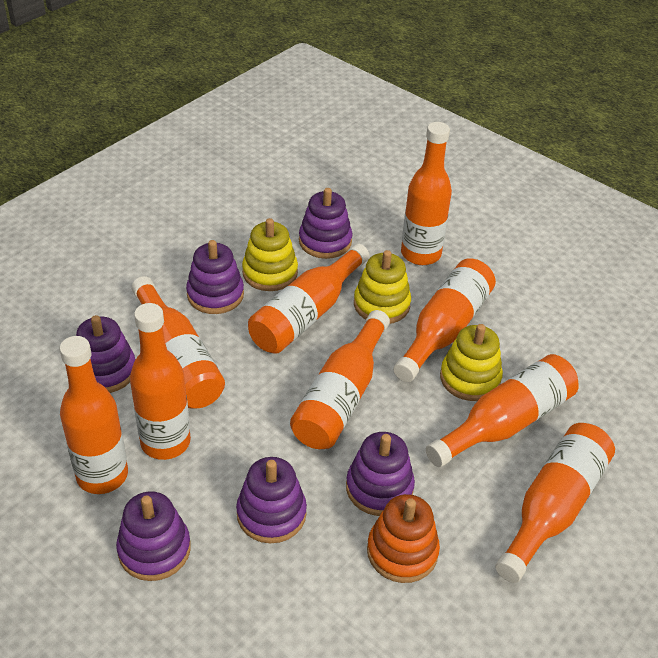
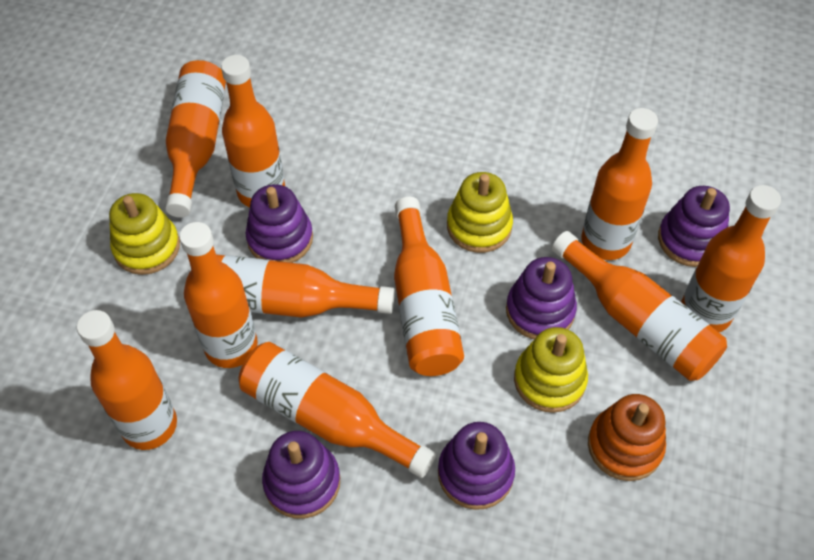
orange bottle: [60,336,128,494] [130,303,191,460] [131,276,225,409] [248,244,370,354] [290,310,390,449] [393,258,496,382] [401,122,452,265] [426,354,579,467] [495,423,615,583] = 9 -> [77,310,177,450] [165,60,226,218] [179,222,258,368] [217,255,395,318] [221,55,285,207] [239,342,436,478] [394,197,464,376] [552,231,727,381] [581,108,658,260] [681,185,781,332] = 10
purple stacking toy: [76,315,135,393] [116,491,191,581] [186,240,244,314] [236,457,307,544] [299,188,352,259] [346,432,415,516] = 6 -> [246,184,313,263] [262,431,340,519] [438,422,515,510] [506,257,577,339] [658,186,730,267] = 5

